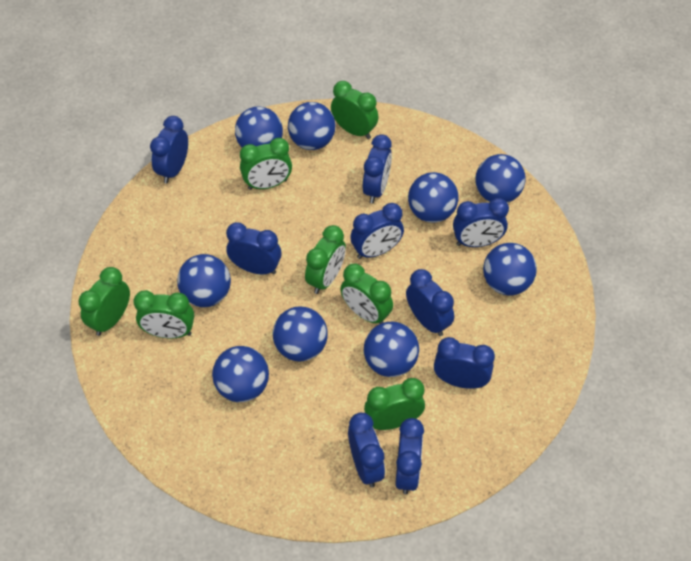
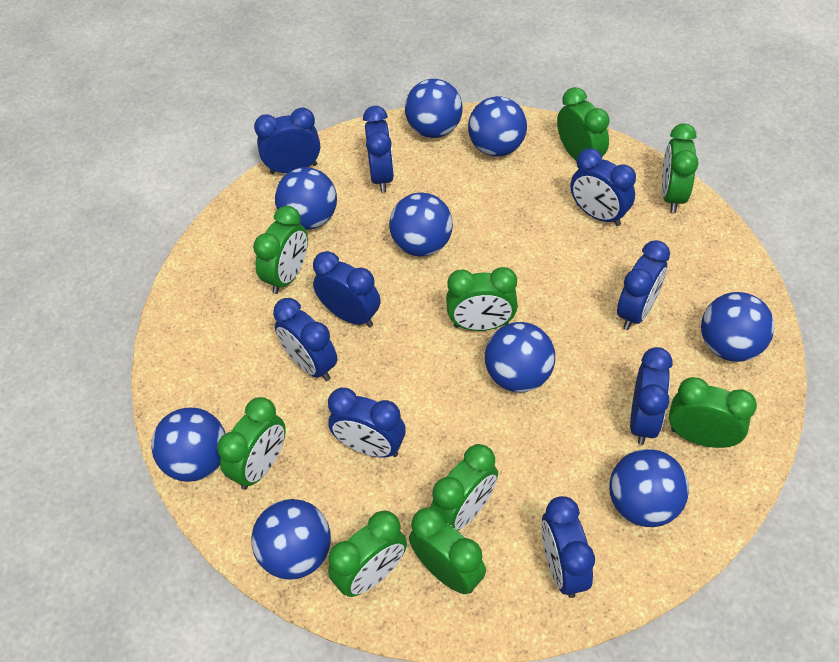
green clock: [78,267,130,336] [133,290,194,338] [240,138,292,190] [305,225,346,294] [331,81,379,139] [340,264,393,324] [364,378,425,430] = 7 -> [217,397,286,490] [253,206,308,294] [328,510,407,597] [409,507,486,594] [430,444,498,530] [446,267,518,331] [557,87,610,161] [662,123,698,213] [669,377,757,448] = 9

